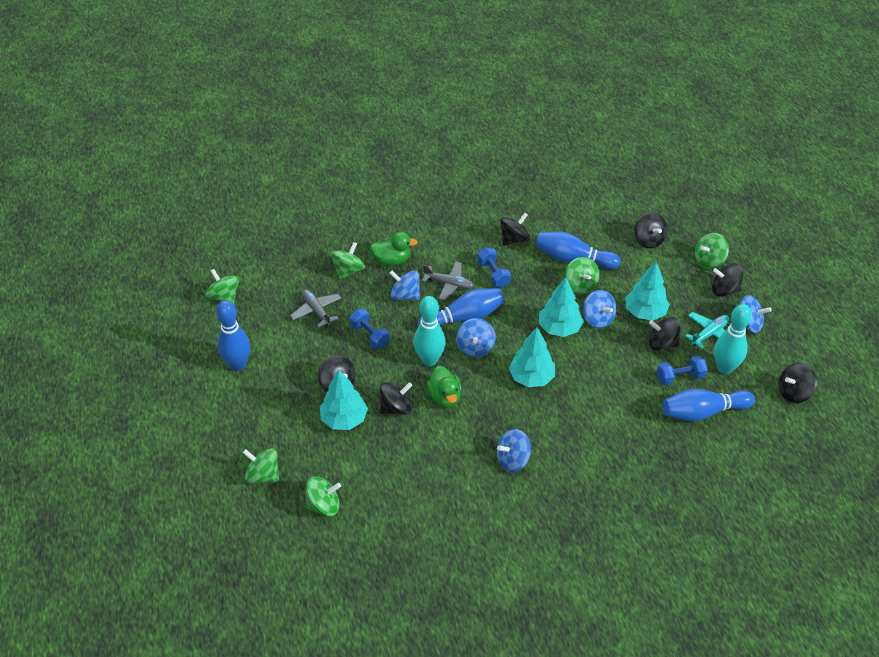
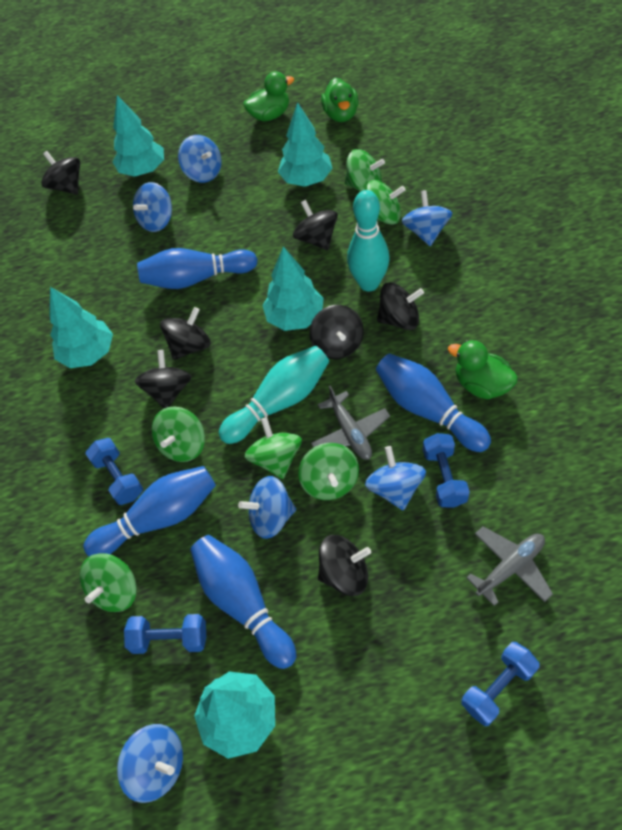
blue dumbbell: [350,309,390,349] [477,247,511,288] [657,356,708,385] = 3 -> [85,438,143,505] [124,614,206,654] [423,433,470,508] [461,642,540,726] = 4
blue spinning top: [389,270,420,300] [456,318,496,357] [497,429,531,472] [583,290,616,329] [740,295,772,333] = 5 -> [117,724,183,803] [133,182,172,232] [178,135,222,183] [238,476,296,539] [365,446,426,511] [402,190,452,246] = 6
green duck: [370,232,418,266] [427,366,462,408] = 2 -> [243,71,294,122] [321,78,359,122] [448,340,518,399] = 3
turquoise plane: [685,312,730,349] = 1 -> none = 0
turquoise tree: [320,370,368,430] [509,327,555,387] [539,277,583,337] [625,261,670,321] = 4 -> [49,287,113,368] [113,95,164,177] [194,672,275,759] [262,246,324,331] [278,102,333,187] = 5

